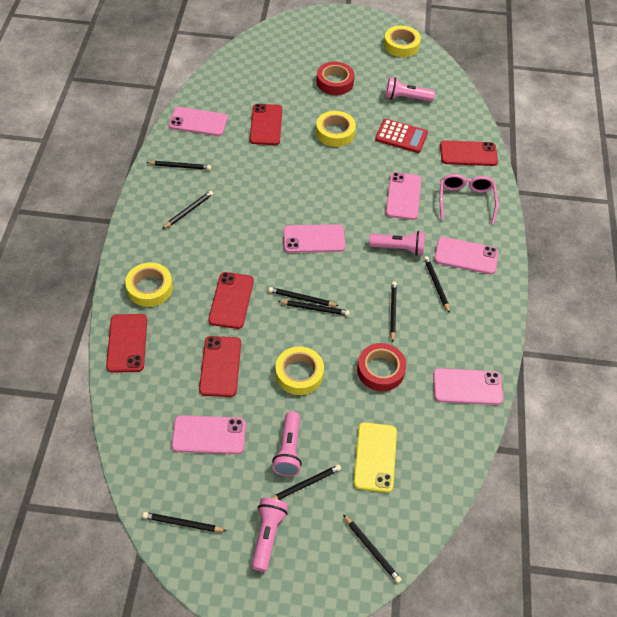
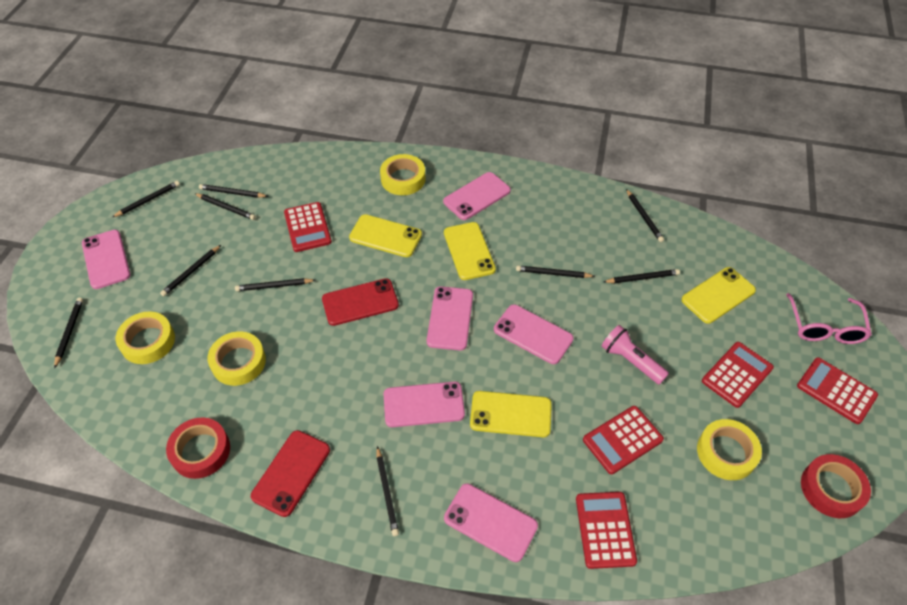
black pencil: [143,512,226,532] [146,161,211,170] [162,191,213,229] [268,287,339,306] [272,464,341,500] [278,300,350,316] [343,514,402,583] [390,281,397,342] [424,256,450,313] = 9 -> [54,297,83,369] [112,181,180,217] [160,245,221,297] [194,193,256,220] [199,184,269,198] [235,278,315,291] [376,446,399,536] [516,265,595,278] [604,269,680,283] [626,189,664,242] = 10
pink flashlight: [252,498,288,572] [272,411,302,476] [369,231,425,256] [385,77,435,101] = 4 -> [601,325,669,385] = 1
red calculator: [375,119,428,153] = 1 -> [284,202,332,252] [576,492,637,569] [583,406,664,474] [702,342,774,408] [797,357,878,424] = 5
red phone: [106,314,147,373] [199,336,241,397] [208,272,254,329] [250,104,282,145] [440,140,498,166] = 5 -> [251,430,330,517] [322,278,399,326] = 2
yellow phone: [353,422,397,493] = 1 -> [349,214,422,257] [444,222,496,280] [470,391,552,437] [681,267,756,324] = 4

